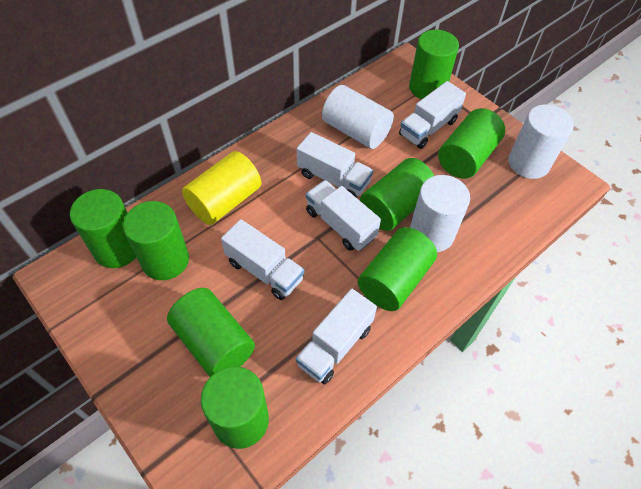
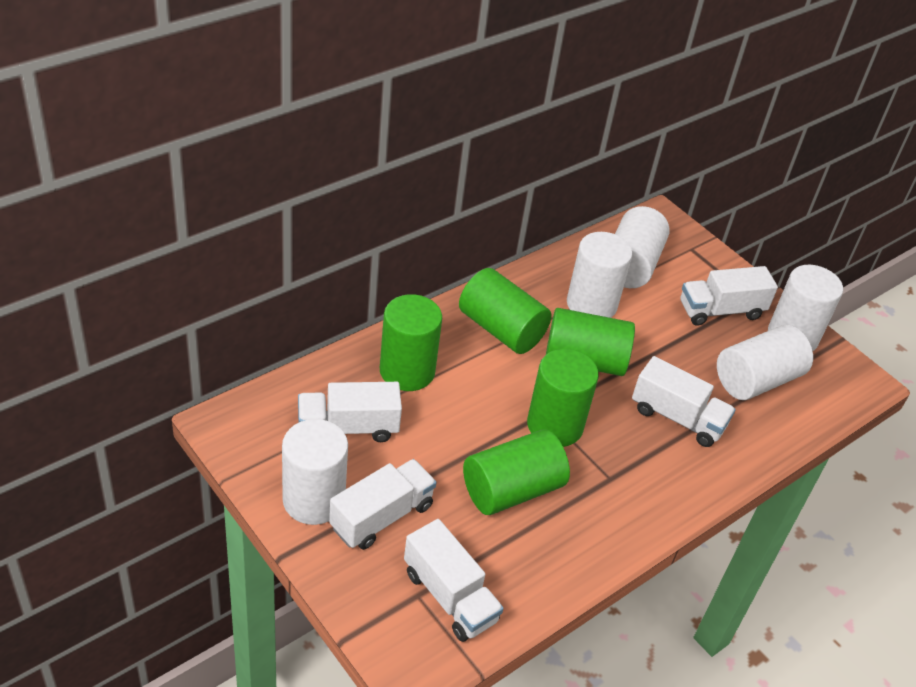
green cylinder: [70,189,136,268] [123,201,189,280] [167,288,255,377] [201,366,269,449] [358,227,437,311] [360,158,434,231] [409,30,459,99] [438,108,505,179] = 8 -> [380,294,442,391] [459,268,552,354] [463,429,570,515] [527,349,599,447] [546,308,635,376] = 5
white cylinder: [322,85,394,149] [410,175,470,252] [509,104,574,179] = 3 -> [282,419,348,525] [567,232,633,318] [615,206,670,288] [717,325,813,400] [768,265,843,351] = 5
yellow cylinder: [182,151,261,225] = 1 -> none = 0

